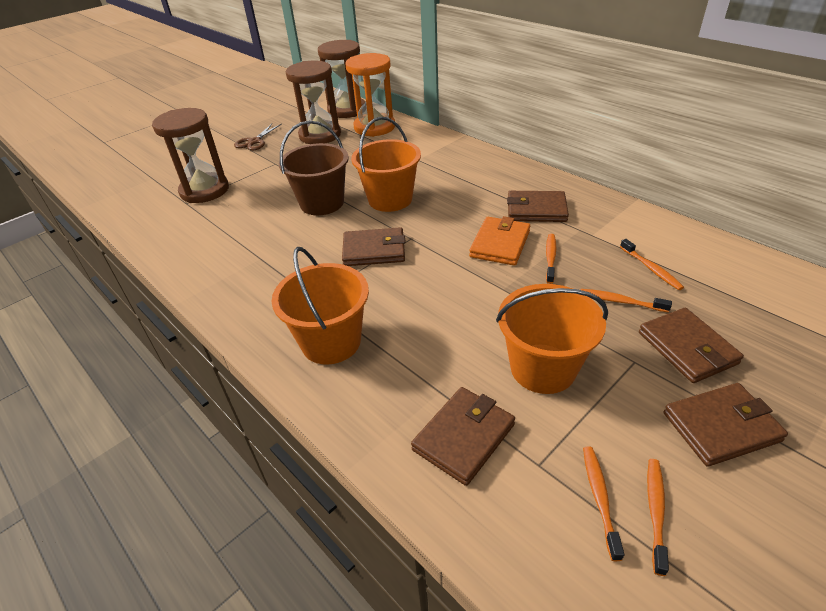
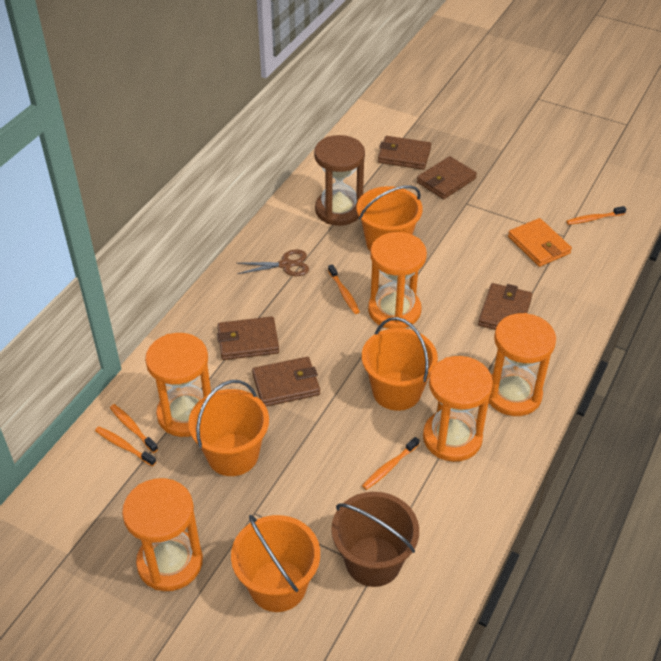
brown hourglass: [152,108,229,203] [286,60,341,144] [318,40,365,118] = 3 -> [314,135,365,226] = 1
orange bucket: [272,247,369,365] [351,117,421,212] [496,284,608,394] = 3 -> [188,380,269,476] [231,515,320,612] [357,185,423,252] [362,317,438,411] = 4
orange hourglass: [346,53,395,137] = 1 -> [122,478,203,591] [145,333,211,437] [368,232,427,329] [423,356,493,462] [488,313,556,416] = 5

